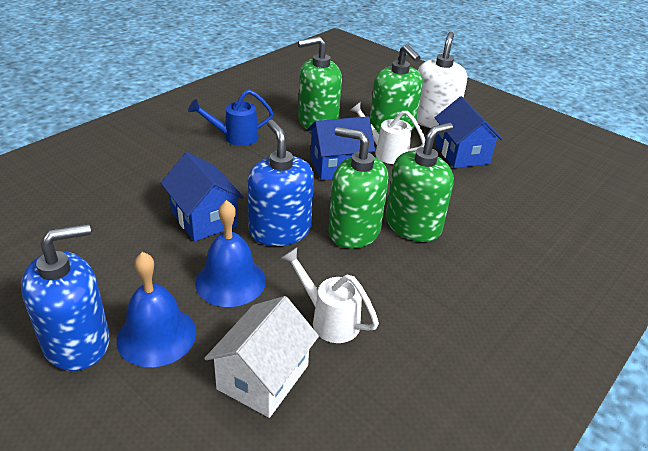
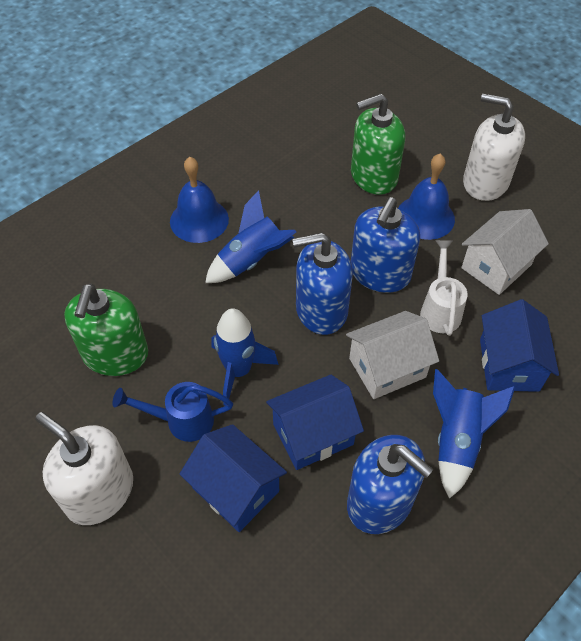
blue rocket: none = 0 -> [205,190,296,283] [211,308,279,406] [433,369,515,499] = 3
blue soap dispenser: [21,224,110,371] [247,120,314,246] = 2 -> [292,233,353,335] [347,435,433,534] [351,197,420,293] = 3
green soap dispenser: [298,36,342,131] [328,127,389,249] [370,44,423,134] [386,123,454,242] = 4 -> [64,283,148,376] [351,93,405,195] = 2
white house: [204,296,319,418] = 1 -> [346,311,439,399] [461,209,549,295] = 2
white soap dispenser: [416,32,467,128] = 1 -> [35,412,133,525] [463,93,525,201] = 2
white watering can: [280,247,379,343] [349,102,425,164] = 2 -> [420,240,468,336] = 1

